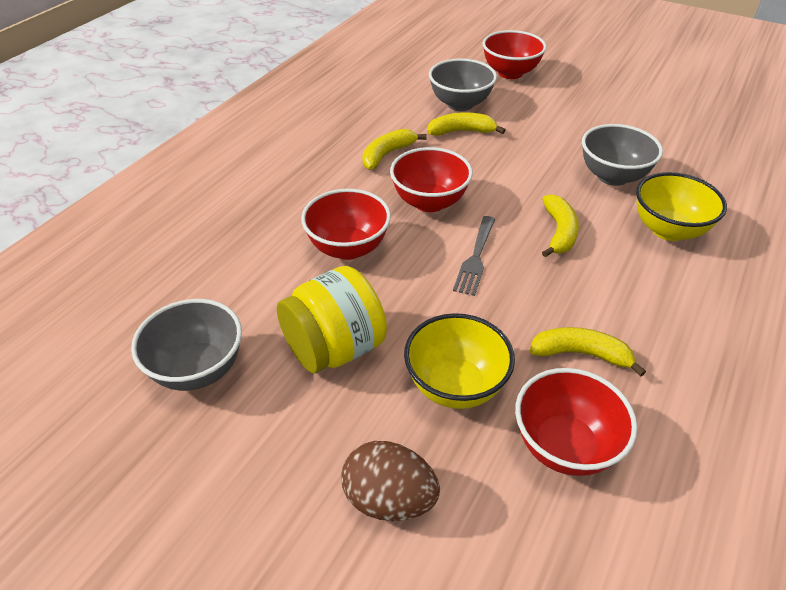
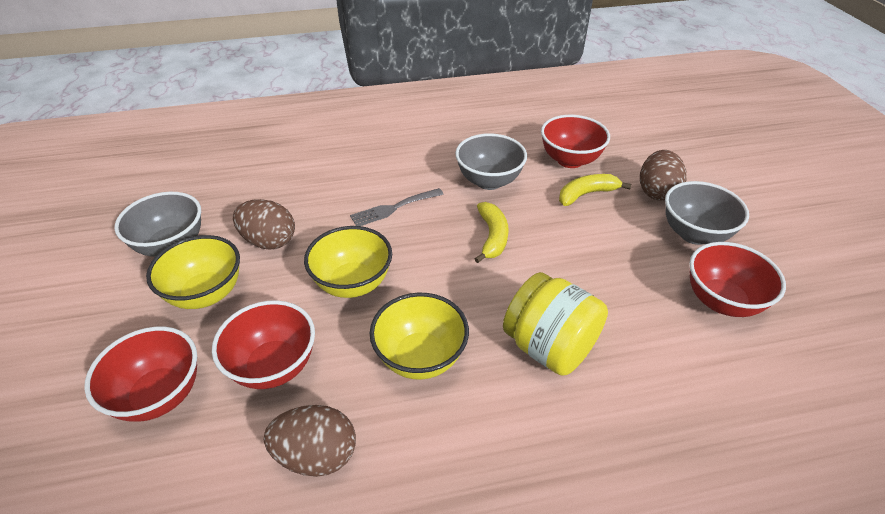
brown egg: [341,441,440,521] = 1 -> [233,199,295,250] [264,405,356,477] [640,150,686,201] = 3
yellow banana: [362,129,427,170] [428,112,506,136] [530,327,646,377] [542,194,579,257] = 4 -> [475,202,509,263] [559,174,631,206] = 2
yellow bowl: [404,313,515,409] [636,172,727,241] = 2 -> [146,235,240,309] [304,226,392,298] [370,293,469,380] = 3

